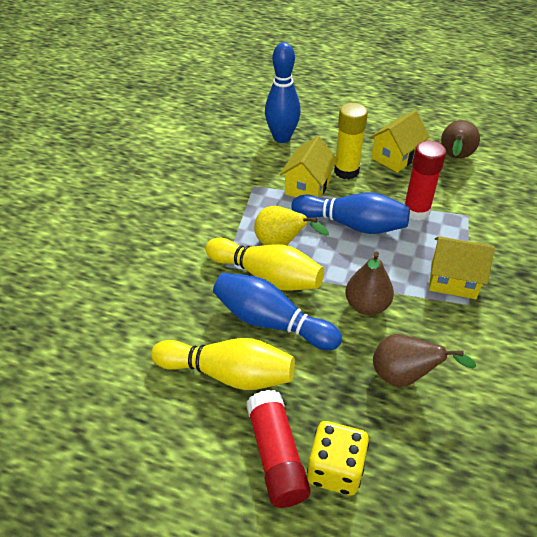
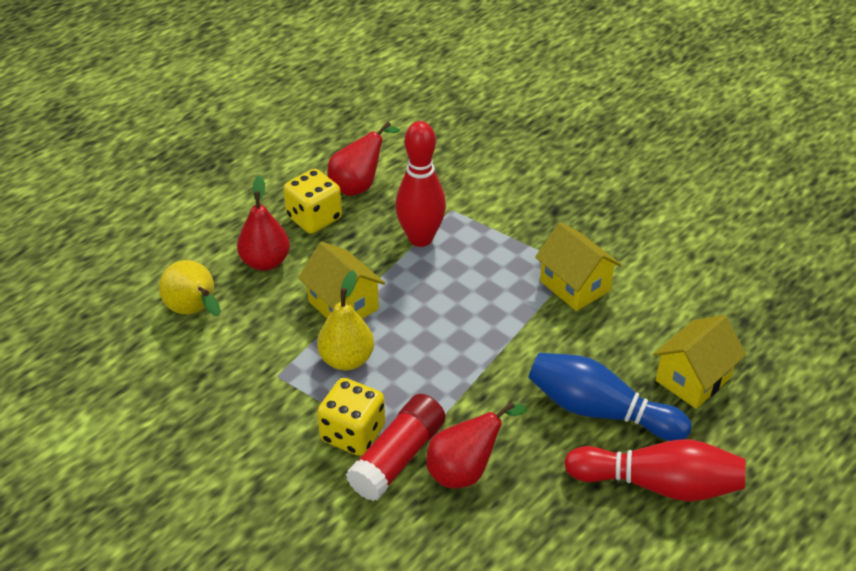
blue bowling pin: [213,273,342,350] [265,42,301,143] [291,192,410,234] = 3 -> [528,353,692,441] = 1
brown pear: [345,251,394,315] [373,334,476,387] [441,120,480,158] = 3 -> none = 0
red bowling pin: none = 0 -> [395,121,446,247] [564,439,746,502] = 2
red glue stick: [246,390,311,508] [404,141,446,221] = 2 -> [346,394,446,501] = 1
red pear: none = 0 -> [237,175,290,271] [327,121,400,196] [426,402,527,488] = 3
yellow bowling pin: [151,338,295,390] [205,238,324,291] = 2 -> none = 0
yellow dice: [307,421,369,495] = 1 -> [283,169,342,234] [317,378,385,456] = 2
yellow glue stick: [334,103,368,179] = 1 -> none = 0
yellow pear: [254,206,329,245] = 1 -> [159,260,221,316] [317,270,374,370] = 2

